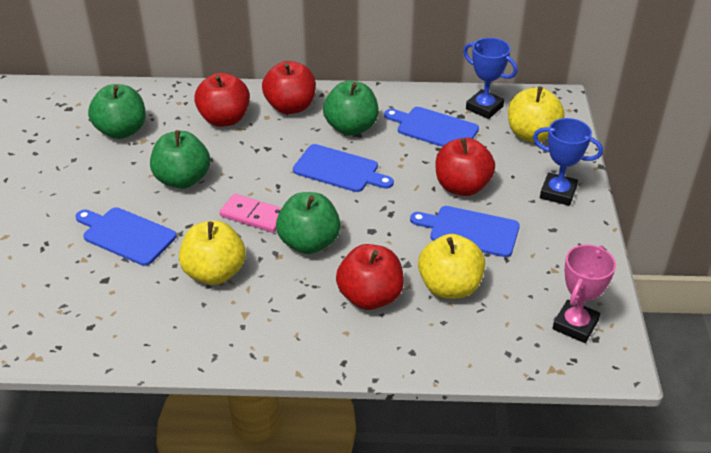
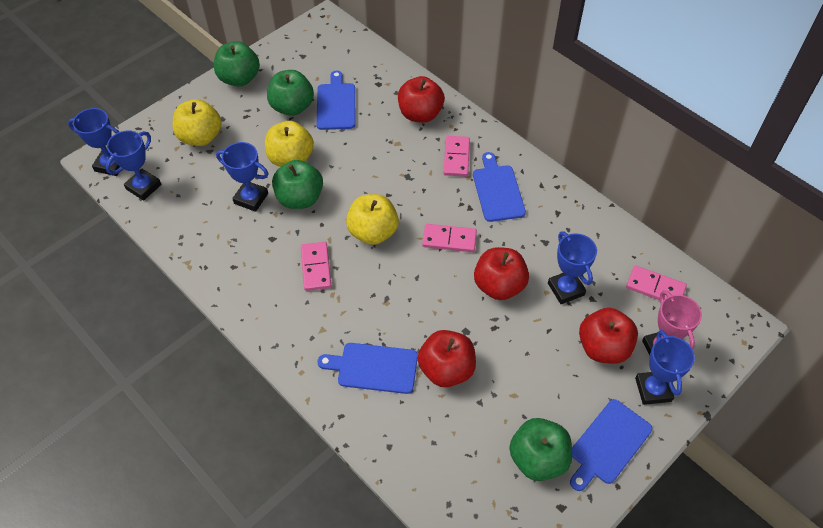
blue trophy: [463,38,518,119] [533,118,603,206] = 2 -> [68,108,120,176] [106,130,162,201] [216,142,269,212] [548,231,597,304] [635,330,695,405] = 5
pink domino: [220,194,282,233] = 1 -> [301,242,331,291] [422,224,477,252] [443,136,470,177] [626,265,687,300] = 4

